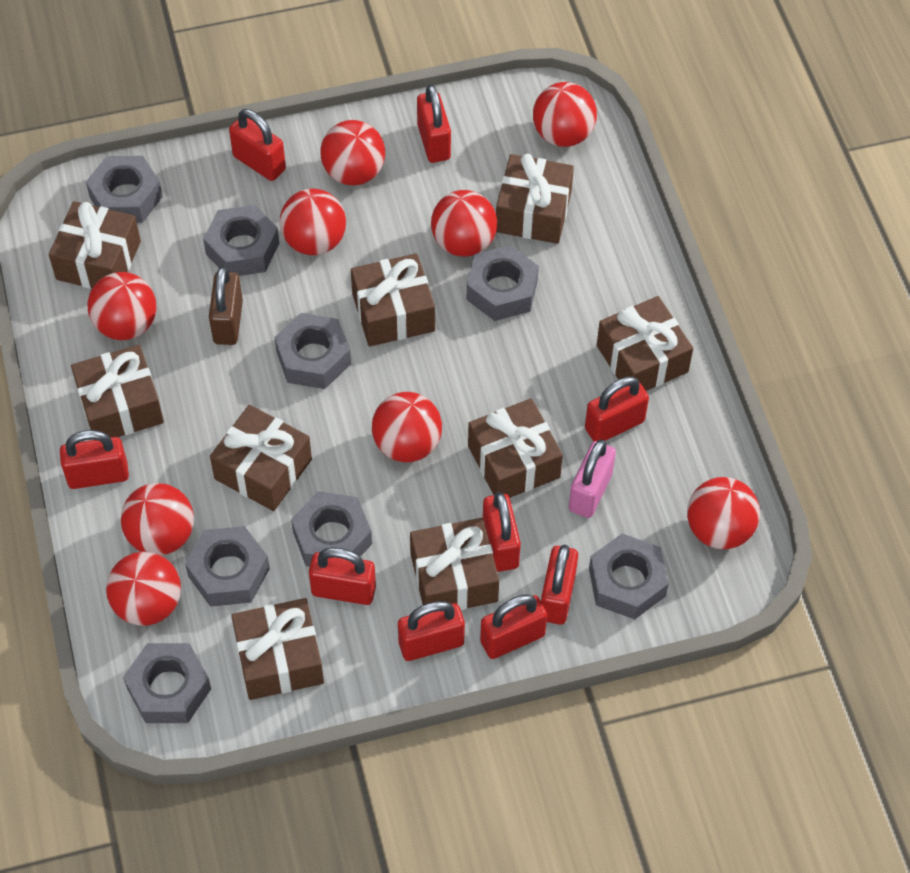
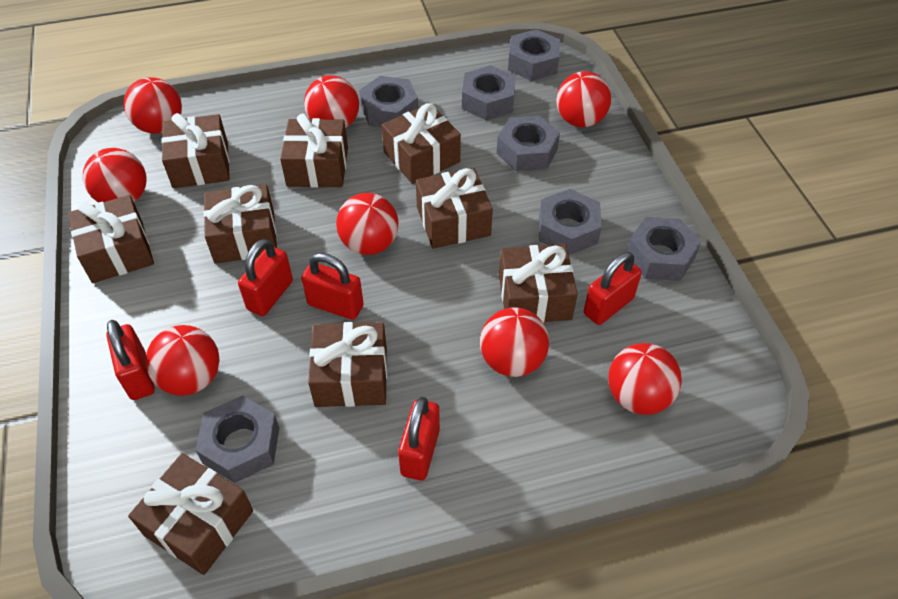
brown padlock: [209,266,243,345] = 1 -> none = 0
grey nut: [86,156,163,223] [123,643,211,723] [185,526,270,607] [203,205,279,276] [274,313,351,389] [291,491,372,567] [467,245,539,321] [589,534,669,619] = 8 -> [195,395,279,483] [359,76,418,127] [462,65,516,120] [497,115,560,171] [508,29,560,81] [539,189,602,255] [626,217,701,281] = 7
pink padlock: [569,440,616,518] = 1 -> none = 0
red ball: [87,272,156,340] [106,552,181,626] [121,483,194,555] [280,188,346,255] [321,120,385,185] [372,392,442,462] [431,190,497,257] [533,82,597,147] [687,477,760,549] = 9 -> [83,148,147,202] [124,77,182,134] [146,325,220,396] [304,75,359,128] [336,193,399,255] [480,307,549,377] [556,71,611,127] [608,343,682,415] = 8
red padlock: [60,430,129,489] [229,109,286,181] [309,547,376,605] [398,601,465,661] [417,84,451,163] [480,594,547,659] [483,492,521,572] [541,545,578,625] [585,376,649,442] = 9 -> [106,320,155,400] [238,239,293,316] [301,253,364,320] [398,397,440,480] [584,252,642,325] = 5

